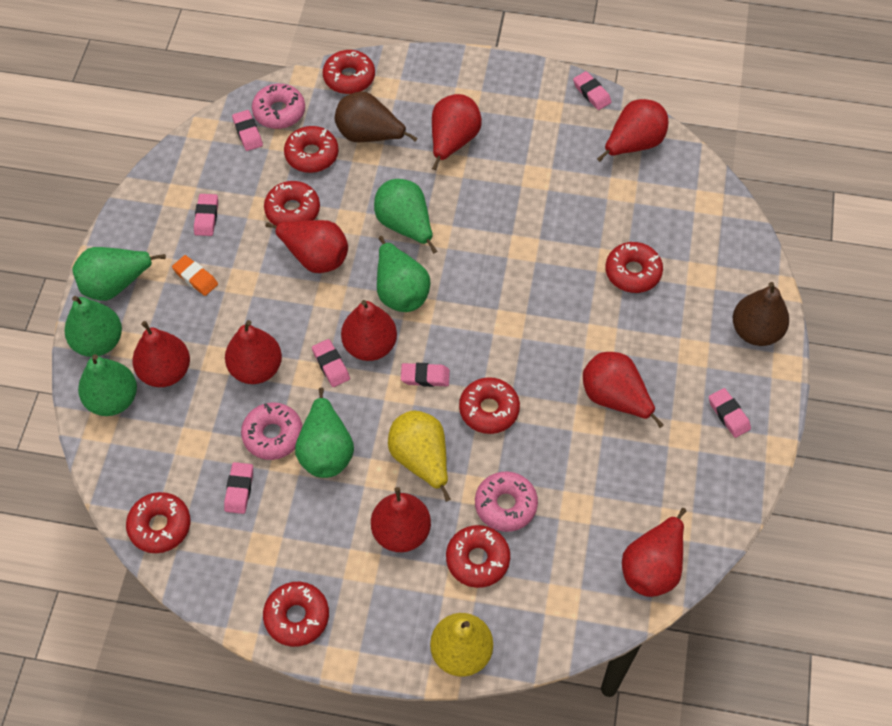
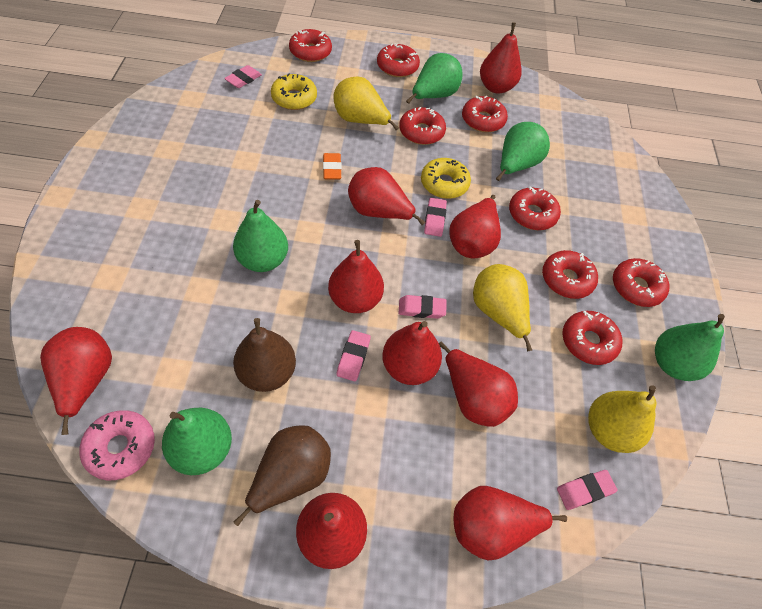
green pear: [65,296,122,357] [73,247,166,301] [78,354,137,416] [295,388,354,478] [374,179,437,254] [377,236,430,312] = 6 -> [162,408,232,475] [233,200,288,272] [406,53,462,104] [496,122,550,181] [655,314,725,381] = 5
pink donut: [241,402,302,460] [252,84,305,129] [475,472,538,532] = 3 -> [79,410,155,480] = 1
pink eraser: [194,194,218,236] [224,462,253,514] [232,110,263,151] [312,339,350,387] [401,363,450,387] [573,71,612,110] [709,388,751,438] = 7 -> [224,65,262,88] [337,330,371,381] [399,295,447,319] [424,198,447,237] [557,470,618,510] = 5
yellow donut: none = 0 -> [271,73,317,110] [421,158,471,199] = 2
yellow pear: [388,411,451,502] [430,613,493,676] = 2 -> [333,76,399,130] [473,264,532,351] [588,385,657,453] = 3

